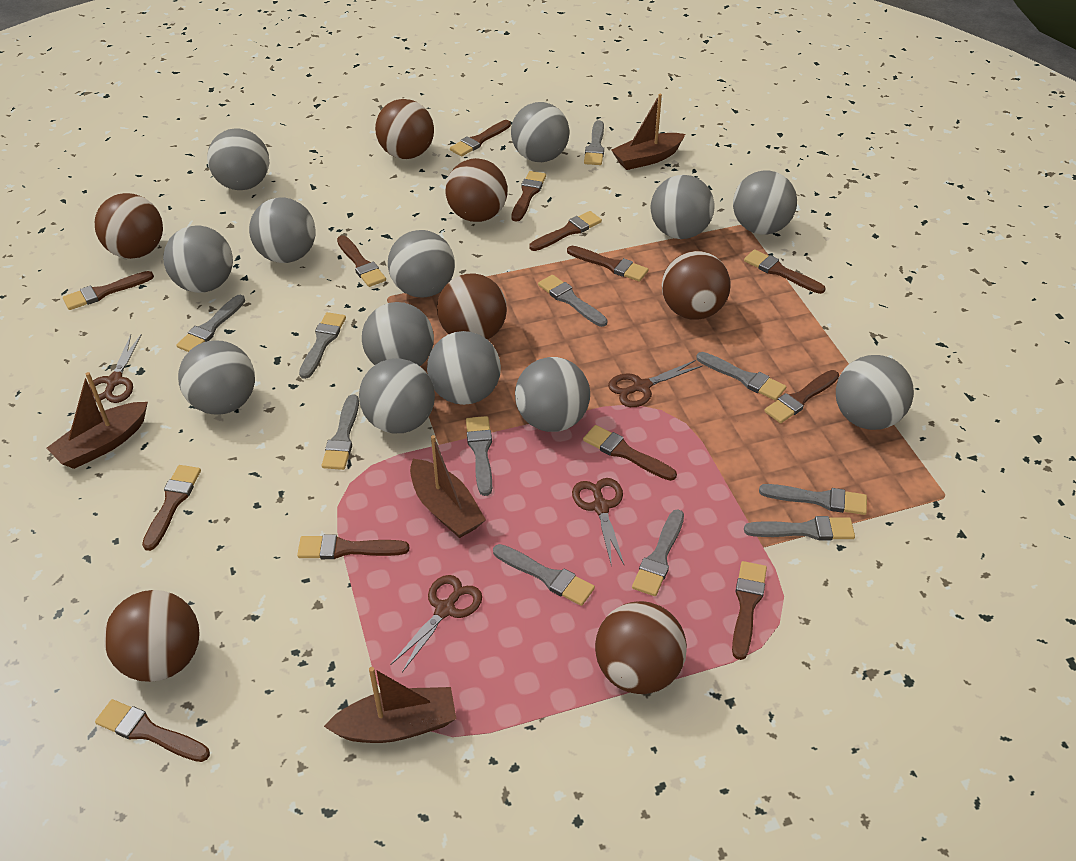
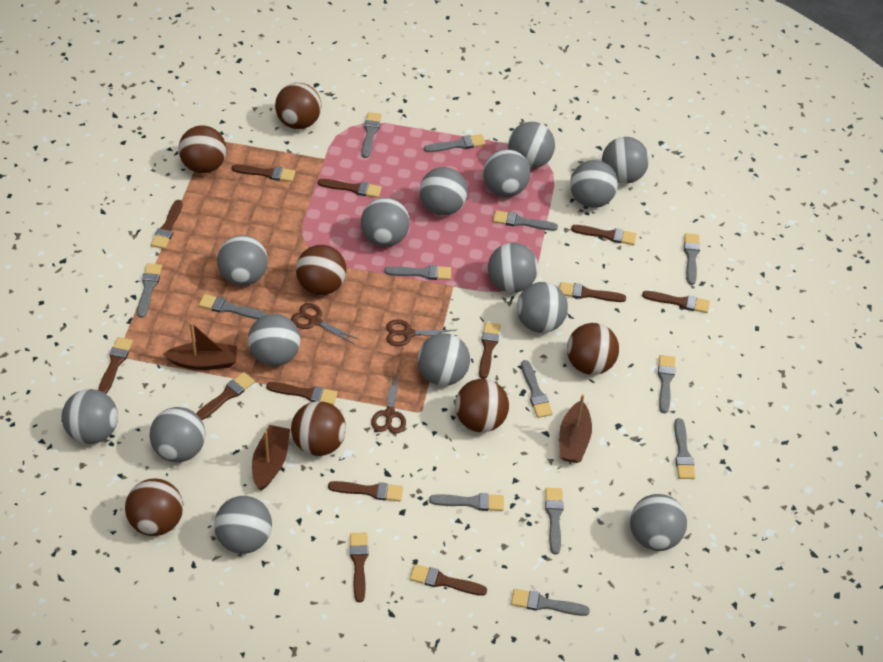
brown boat: [47,372,148,469] [324,667,456,743] [410,435,486,538] [611,94,685,170] = 4 -> [163,322,237,370] [252,425,290,491] [559,395,592,463] = 3
brown scissors: [89,334,142,403] [390,575,482,672] [572,478,624,567] [608,360,702,407] = 4 -> [291,303,358,344] [371,373,406,434] [386,319,458,346] = 3
grey ball: [163,225,233,293] [178,341,255,415] [207,128,269,190] [249,198,316,263] [359,358,435,433] [362,302,434,366] [388,230,455,297] [427,331,501,405] [511,102,570,162] [515,357,590,432] [651,175,715,239] [733,170,797,235] [836,355,914,430] = 13 -> [62,389,118,444] [149,407,205,462] [214,496,272,554] [217,235,268,286] [248,314,301,366] [361,198,410,247] [417,333,470,386] [419,167,468,215] [483,149,531,197] [488,243,538,293] [508,122,555,169] [517,282,568,333] [570,160,618,208] [602,137,649,184] [630,494,687,551] = 15
grey brush: [176,295,245,352] [299,312,346,379] [322,395,359,470] [466,416,492,496] [493,544,595,606] [538,275,608,327] [584,120,604,165] [632,509,684,596] [696,352,786,401] [744,516,855,540] [759,484,867,515] = 11 -> [137,263,162,318] [199,294,266,319] [362,112,382,158] [384,265,451,280] [424,134,486,152] [429,493,504,511] [493,210,558,231] [511,589,590,616] [521,360,553,418] [545,488,564,554] [658,355,675,413] [674,418,695,479] [684,233,700,285] = 13

